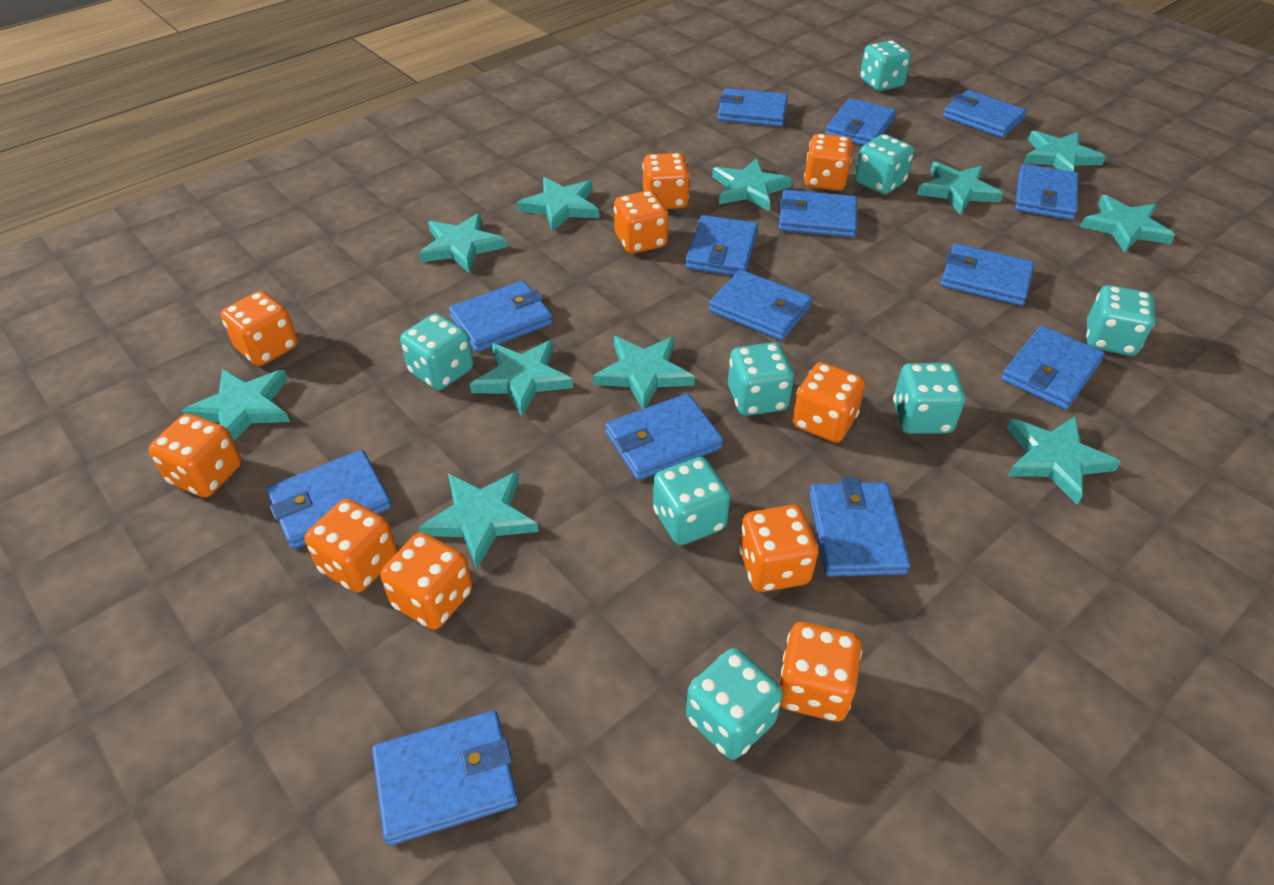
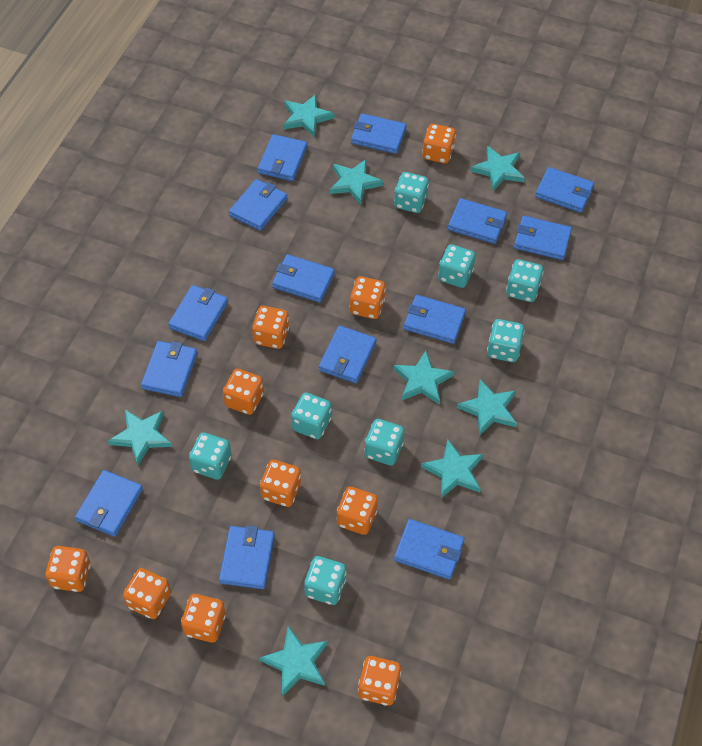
turquoise star: [182,369,290,441] [418,213,507,273] [419,471,539,568] [470,340,573,416] [517,177,599,232] [593,336,695,409] [712,158,792,211] [917,162,1003,215] [1007,416,1121,505] [1024,131,1106,172] [1080,195,1175,253] = 11 -> [108,410,172,465] [259,626,328,696] [283,94,335,137] [330,159,384,205] [393,351,455,405] [421,439,484,498] [457,379,517,436] [470,146,525,191] = 8

